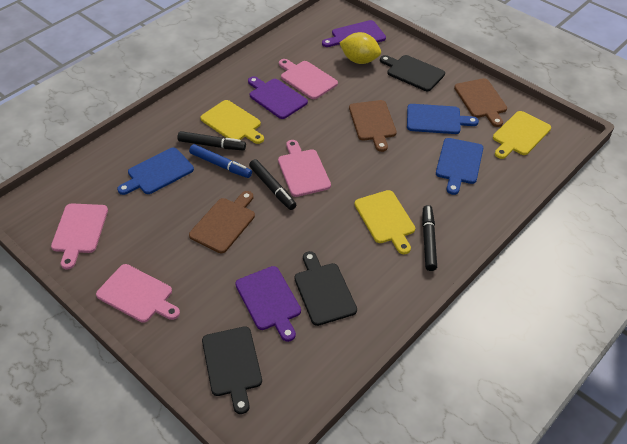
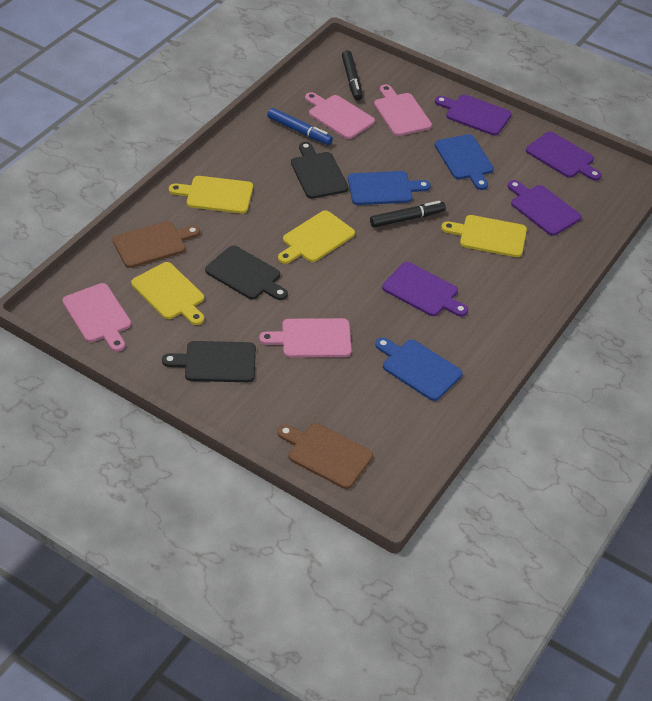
black marker: [177,131,246,150] [249,159,296,210] [422,205,437,271] = 3 -> [342,50,363,101] [370,201,446,228] = 2
brown cutting board: [189,191,255,253] [349,100,397,152] [454,78,507,127] = 3 -> [113,221,200,268] [277,423,373,489] = 2
purple cutting board: [235,266,301,342] [248,76,308,119] [322,20,386,47] = 3 -> [382,262,468,317] [435,95,512,135] [508,180,582,236] [526,132,602,181] = 4
yellow cutting board: [200,100,264,144] [354,190,415,254] [493,111,551,159] = 3 -> [131,262,204,325] [169,176,253,214] [278,210,355,264] [441,215,527,257] = 4
yellow lemon: [340,32,381,64] = 1 -> none = 0

